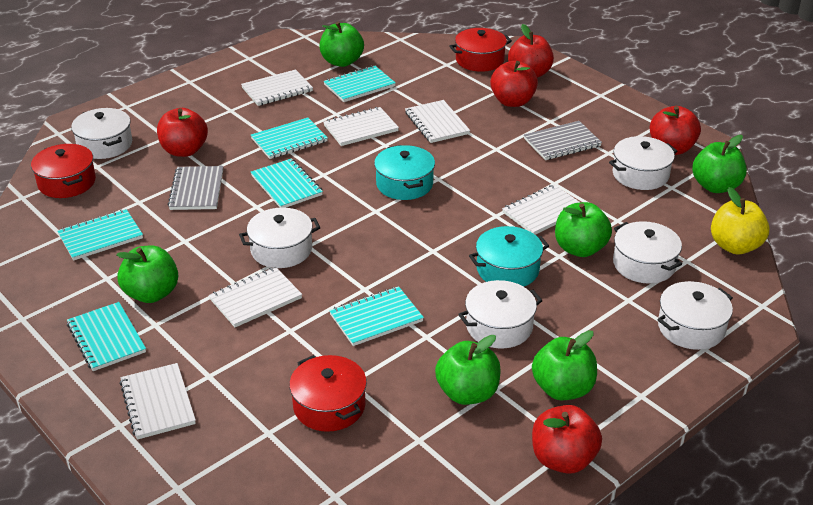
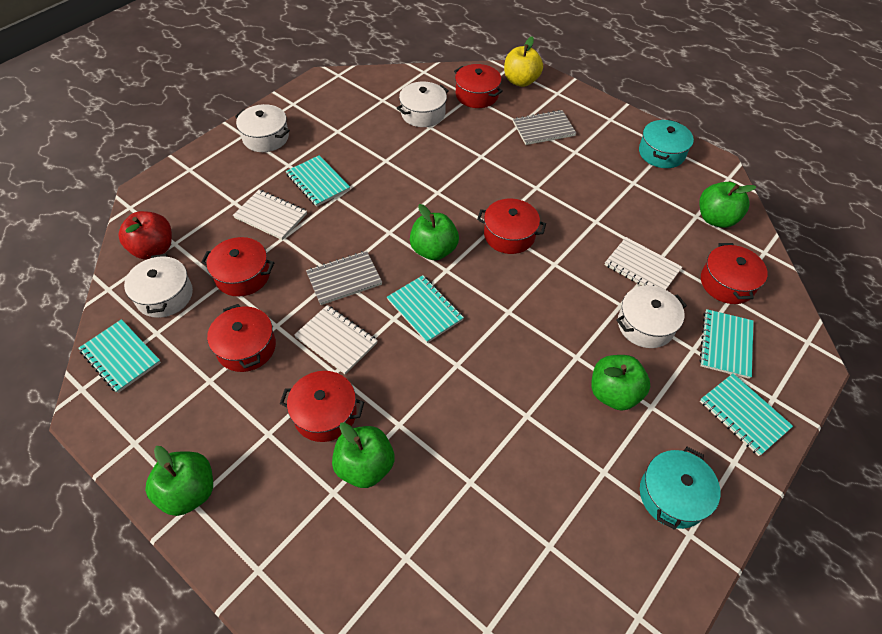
green apple: [116,245,178,303] [320,22,364,67] [435,335,501,405] [532,330,597,400] [555,202,612,257] [692,135,747,193] = 6 -> [145,446,213,516] [332,422,394,488] [410,204,459,260] [591,355,650,411] [699,182,756,228] = 5
red apple: [157,108,208,157] [490,61,538,107] [508,24,554,78] [532,405,602,474] [650,106,701,155] = 5 -> [118,211,172,259] = 1
red pot: [31,144,96,198] [289,355,367,432] [449,28,512,72] = 3 -> [201,237,274,297] [207,304,276,372] [280,371,364,442] [454,64,503,108] [477,199,546,254] [701,243,768,304] = 6
turquoise notebook: [57,209,143,261] [67,302,146,371] [251,117,328,159] [251,158,323,208] [324,65,396,102] [329,286,424,346] = 6 -> [78,319,161,393] [286,155,350,207] [387,275,464,343] [699,309,754,379] [700,373,793,456] = 5
white notebook: [120,363,196,440] [209,267,302,327] [241,69,313,106] [323,107,399,146] [405,100,470,143] [502,184,580,235] = 6 -> [233,190,307,240] [294,305,378,375] [605,237,682,290] = 3
white pot: [71,108,132,159] [239,208,320,268] [458,280,543,349] [609,136,677,190] [613,221,682,284] [657,281,733,350] = 6 -> [124,254,193,318] [235,104,290,152] [397,82,449,127] [616,285,687,348] = 4

